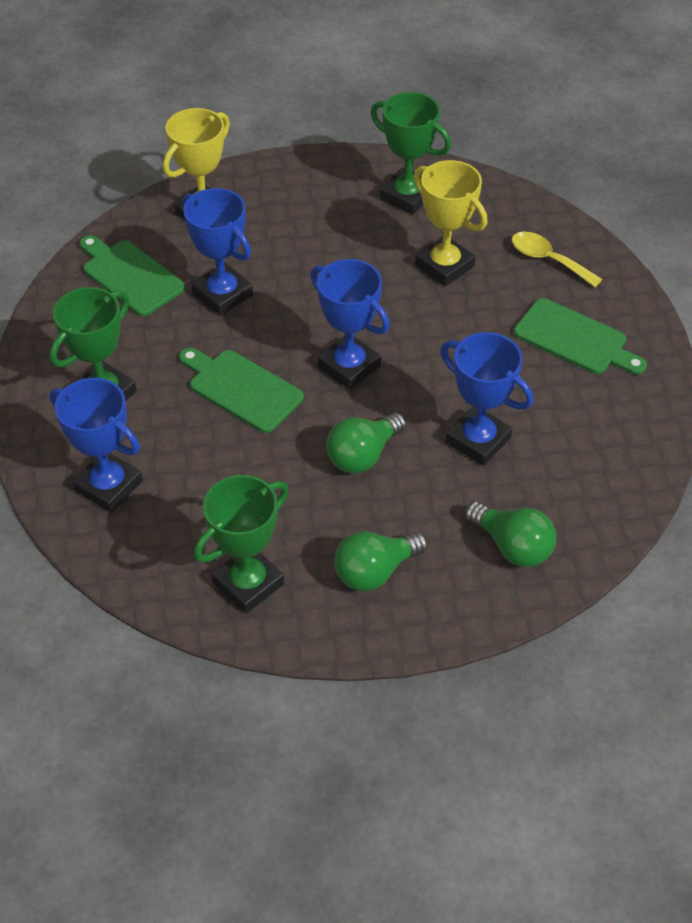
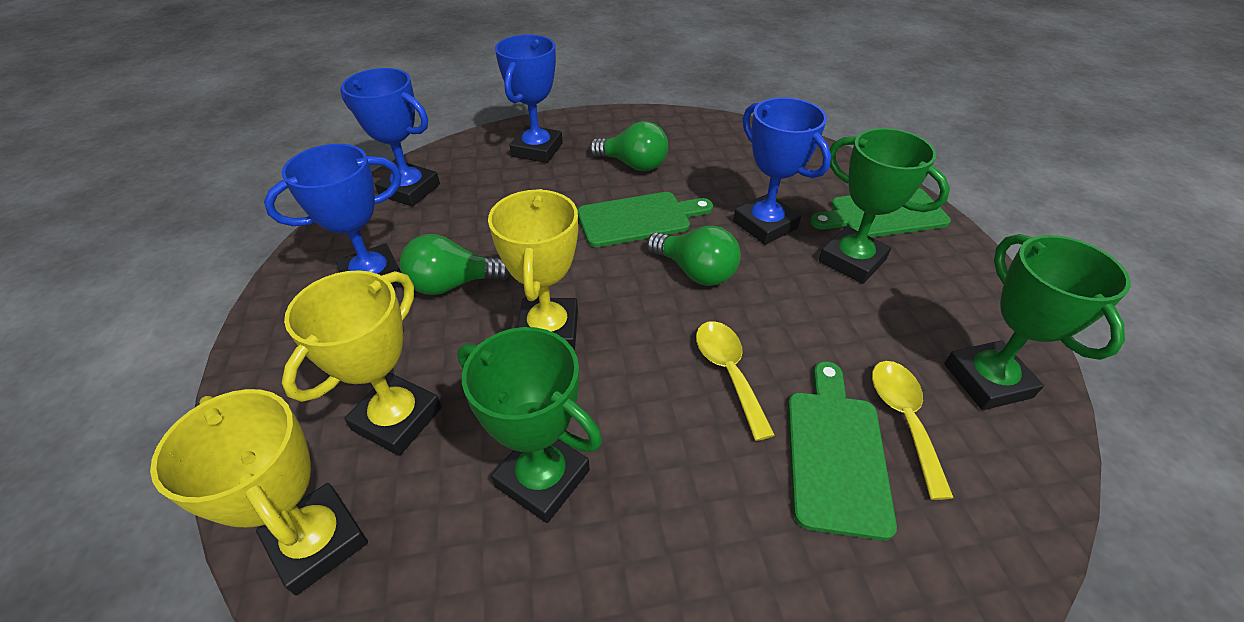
yellow spoon: [512,232,603,287] = 1 -> [696,321,775,441] [872,361,954,500] = 2
yellow trophy: [163,108,230,220] [414,160,488,286] = 2 -> [150,389,368,595] [282,270,442,456] [488,189,578,351] = 3

